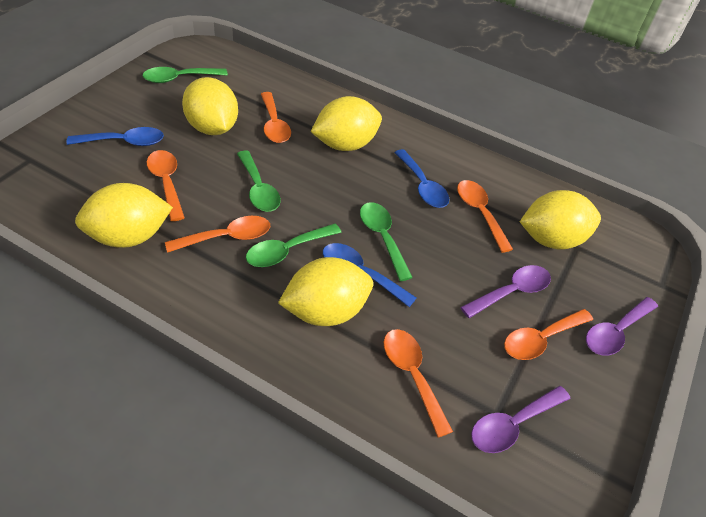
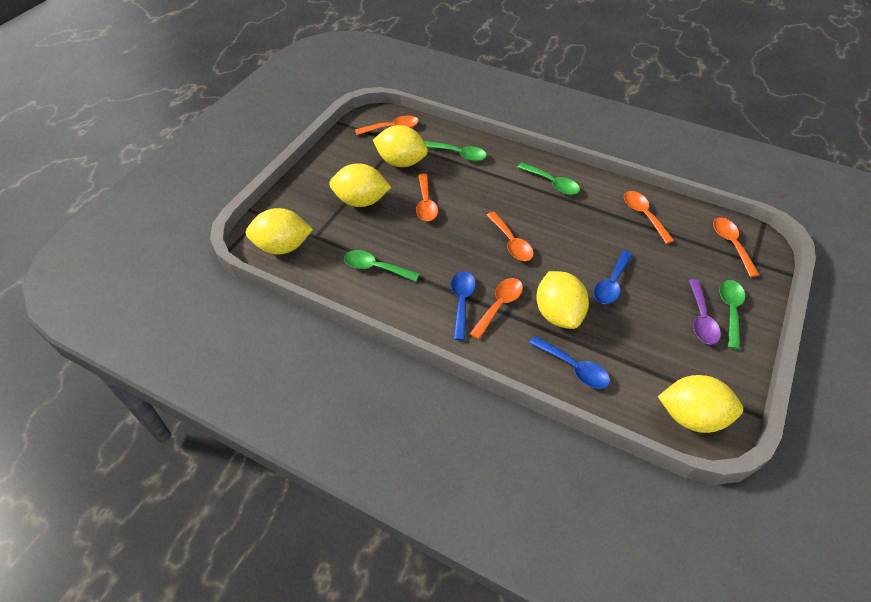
purple spoon: [460,265,551,318] [471,386,571,453] [586,297,658,355] = 3 -> [689,279,721,345] = 1

